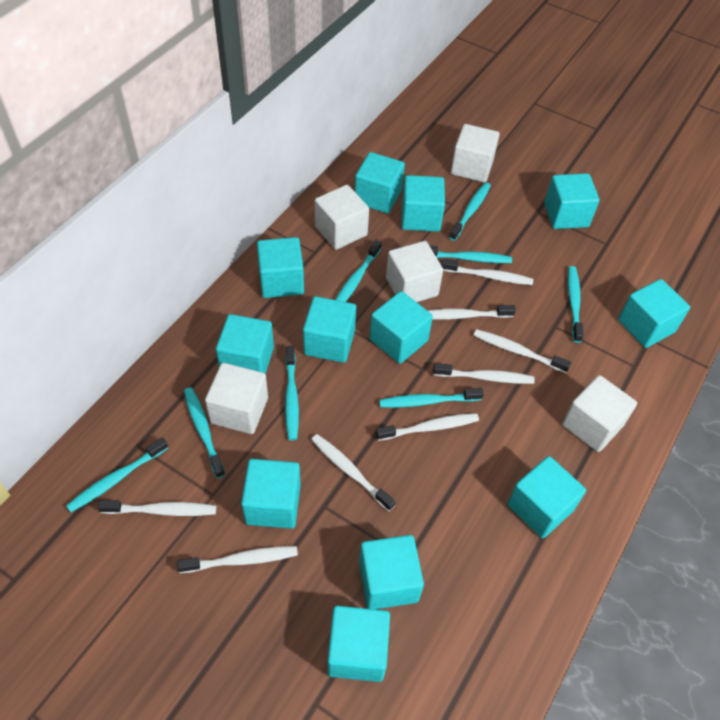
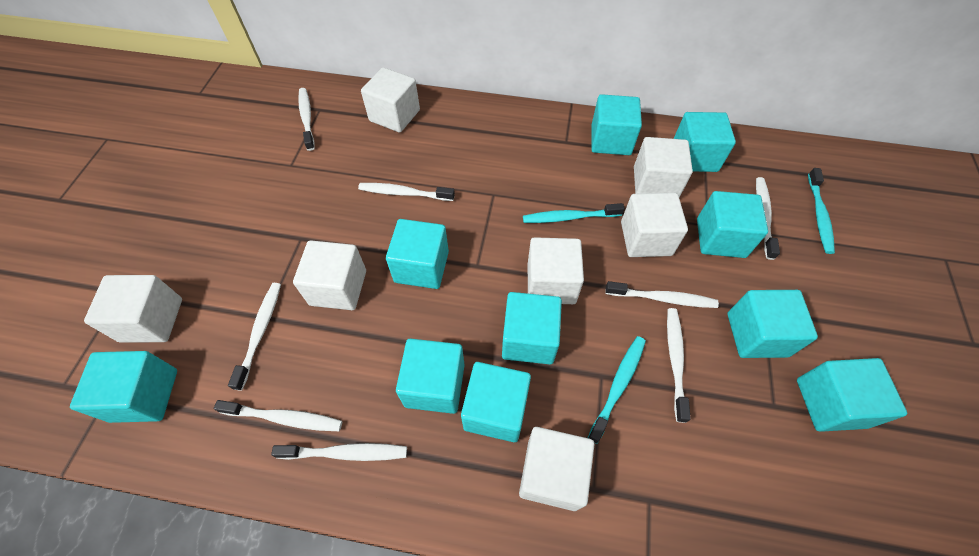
turquoise cube: [216,314,274,374] [241,459,301,529] [257,237,304,298] [303,296,356,363] [327,606,390,682] [355,152,405,214] [359,535,424,609] [370,291,433,364] [401,175,445,232] [507,456,586,538] [544,173,599,229] [618,279,690,348] = 12 -> [70,351,177,423] [386,219,449,289] [396,339,465,414] [461,362,531,442] [502,292,562,364] [591,94,642,155] [674,112,736,172] [697,191,768,258] [727,290,818,358] [797,358,907,432] = 10
turquoise toothbrush: [66,437,168,512] [184,387,225,478] [285,346,299,440] [335,240,382,302] [379,388,484,408] [430,246,512,263] [449,182,491,241] [568,266,584,343] = 8 -> [523,203,625,223] [588,336,646,444] [808,168,835,254] = 3
white cube: [205,363,268,434] [315,185,369,250] [386,241,443,302] [451,124,500,182] [562,375,637,452] = 5 -> [84,275,182,343] [293,240,366,310] [361,67,420,133] [519,427,595,511] [528,237,584,304] [621,193,688,257] [634,137,693,198] = 7

